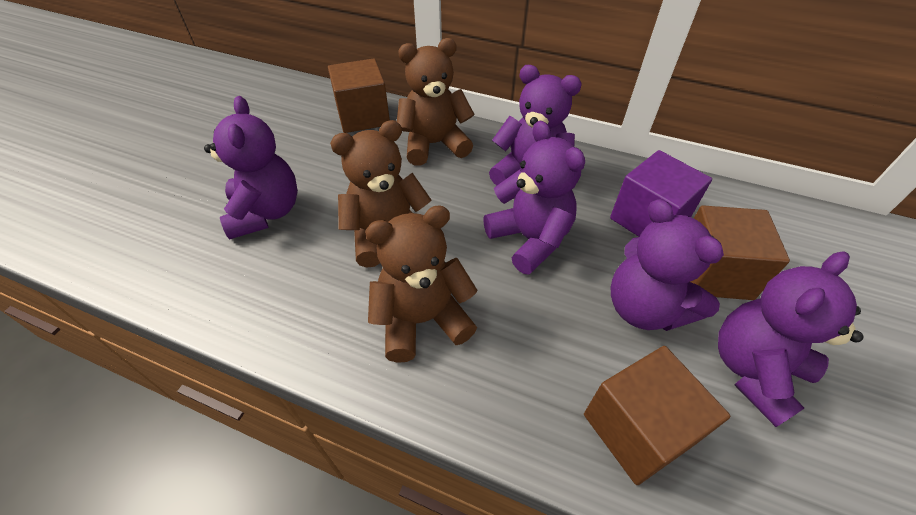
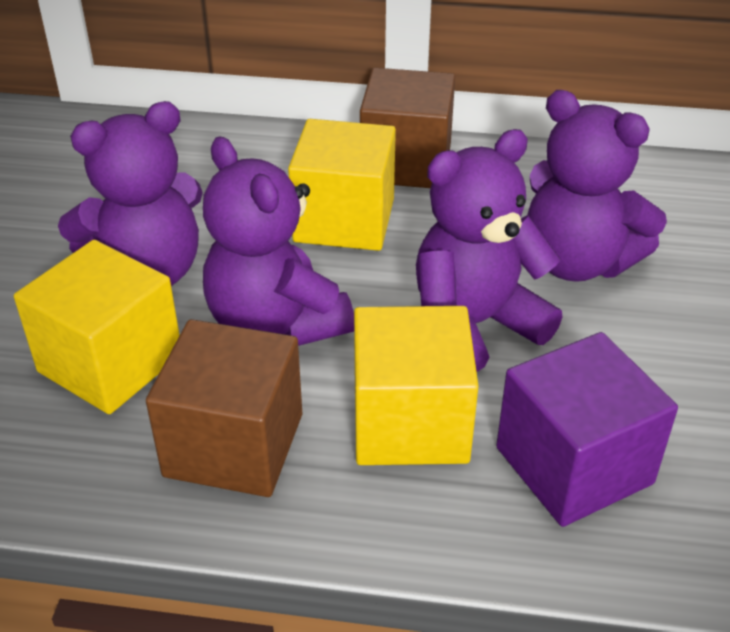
brown cube: [328,58,390,133] [584,346,731,485] [690,206,790,300] = 3 -> [146,319,302,497] [360,68,455,188] = 2
brown teddy bear: [330,120,431,268] [365,205,478,363] [397,38,475,166] = 3 -> none = 0
purple teddy bear: [204,96,298,240] [483,121,585,275] [489,65,582,185] [610,199,724,331] [718,251,864,427] = 5 -> [58,101,203,286] [203,136,354,346] [416,129,562,372] [527,90,667,282] = 4
yellow cube: none = 0 -> [14,240,180,414] [288,119,396,251] [354,306,479,465] = 3

